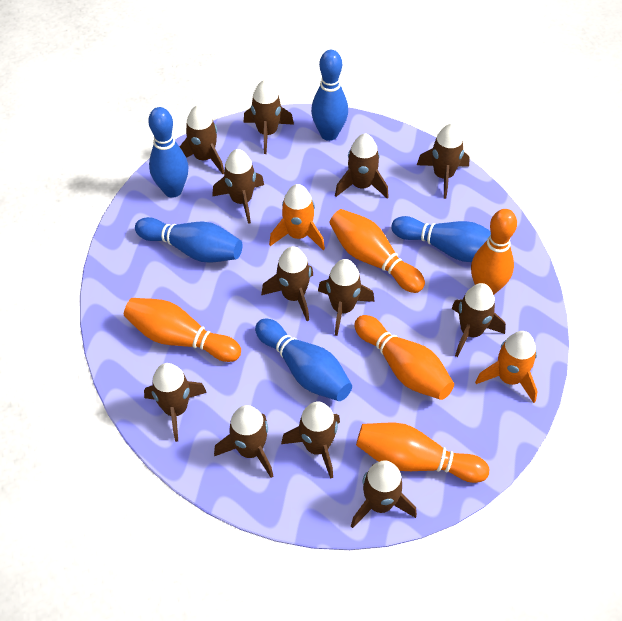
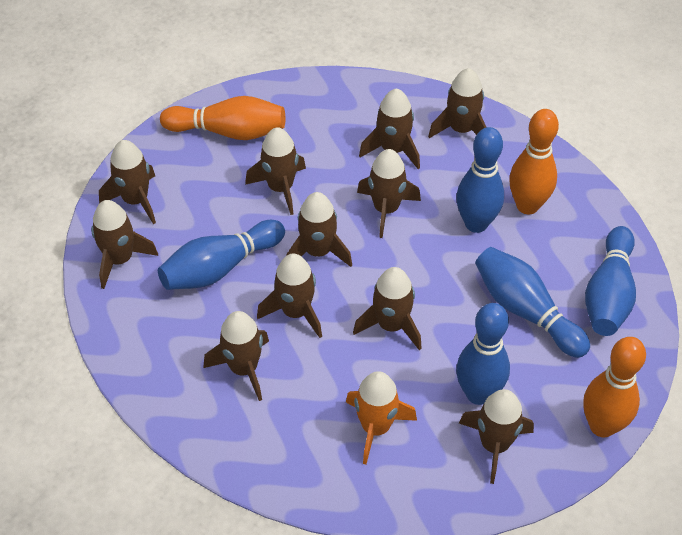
brown rocket: [144,363,207,442] [179,105,224,174] [212,149,264,224] [214,405,273,478] [243,80,294,154] [261,246,313,321] [281,401,340,479] [318,259,375,336] [335,133,389,199] [351,460,417,528] [417,123,470,199] [451,283,506,357] = 12 -> [91,200,158,289] [99,140,156,224] [204,311,269,401] [245,127,306,215] [257,253,322,338] [286,192,352,267] [353,267,422,350] [357,149,421,238] [359,88,420,169] [428,68,486,138] [459,389,534,484] = 11
orange bowling pin: [124,298,241,362] [329,209,425,293] [354,315,454,400] [356,423,489,483] [471,209,517,295] = 5 -> [160,96,285,140] [509,109,559,214] [583,337,646,437] = 3
orange rocket: [269,184,325,250] [475,331,538,403] = 2 -> [346,371,417,464] = 1

